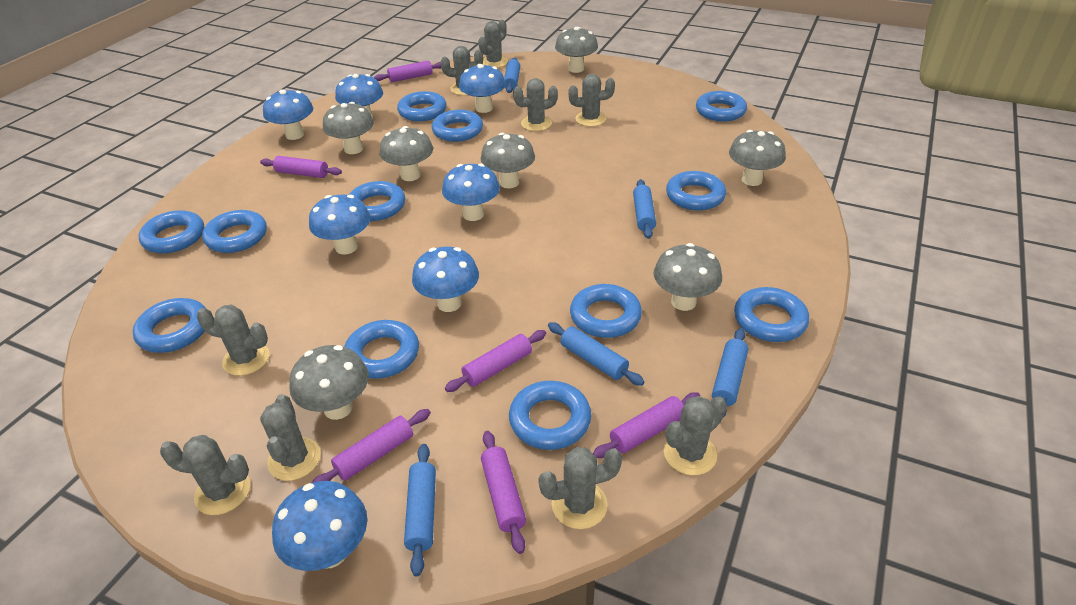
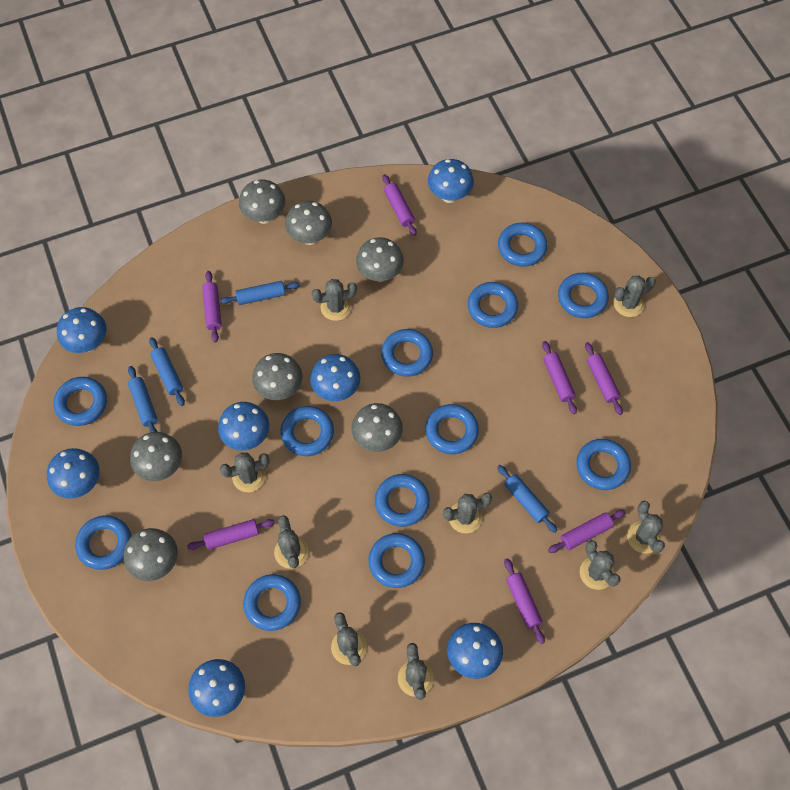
blue rolling pin: [404,444,436,576] [504,57,520,93] [548,322,645,386] [633,179,656,239] [712,328,748,418] = 5 -> [128,366,158,432] [149,337,185,406] [220,281,300,305] [497,465,557,533] = 4
purple rolling pin: [260,156,342,178] [312,409,431,483] [374,60,441,82] [445,330,546,392] [481,431,526,554] [593,392,700,458] = 6 -> [187,519,275,550] [202,271,222,342] [382,174,416,236] [504,558,545,644] [542,341,577,414] [548,510,626,553] [585,342,623,415] = 7

